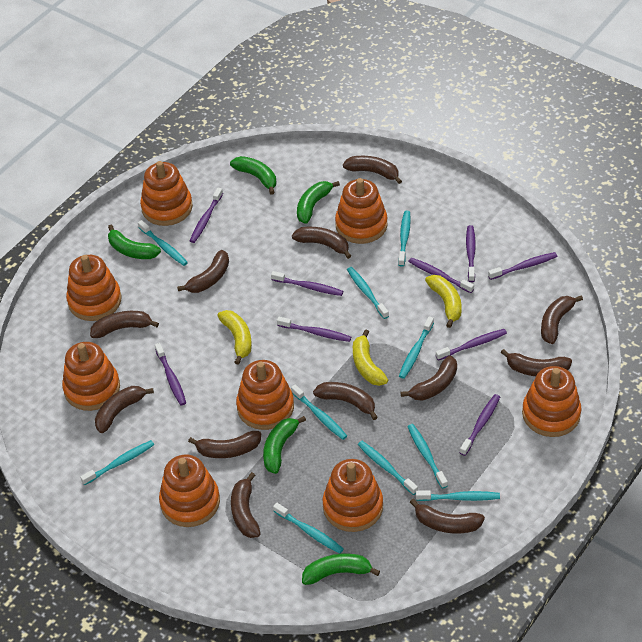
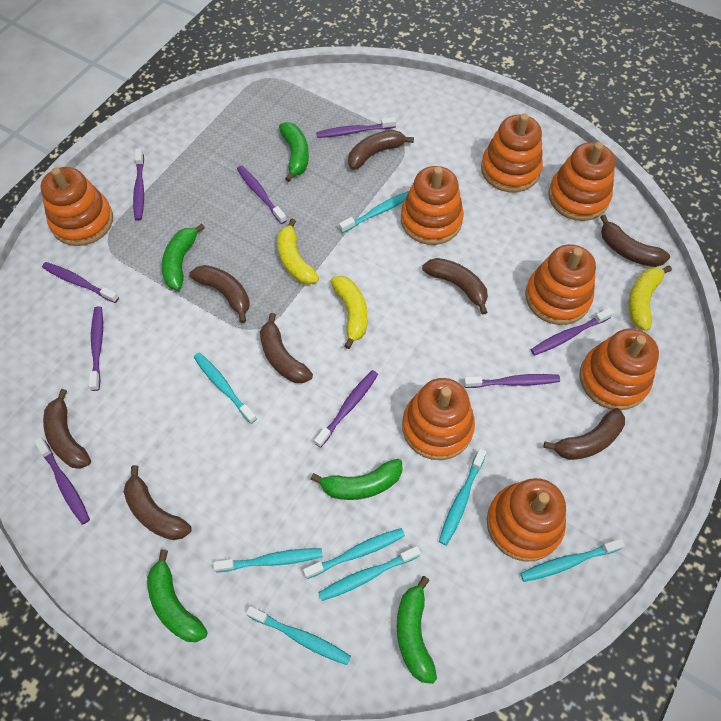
brown banana: [90,311,159,338] [95,386,154,433] [177,250,229,293] [188,431,261,458] [231,472,261,538] [292,227,351,259] [313,382,378,420] [343,156,402,184] [401,355,457,401] [410,499,485,533] [501,349,572,376] [541,295,583,344] = 12 -> [43,389,91,469] [124,465,192,540] [189,265,250,323] [260,313,313,383] [348,130,414,170] [422,258,488,315] [543,408,625,460] [600,215,670,267] = 8
turquoise toothbrush: [80,440,154,485] [138,220,188,266] [273,503,344,554] [291,384,347,440] [347,267,389,319] [358,441,418,495] [398,211,411,267] [399,316,434,379] [407,424,448,489] [416,490,500,501] = 10 -> [194,353,257,424] [213,548,323,572] [246,606,351,665] [303,528,405,579] [319,546,421,601] [339,191,409,233] [439,449,486,545] [520,539,625,582] = 8

